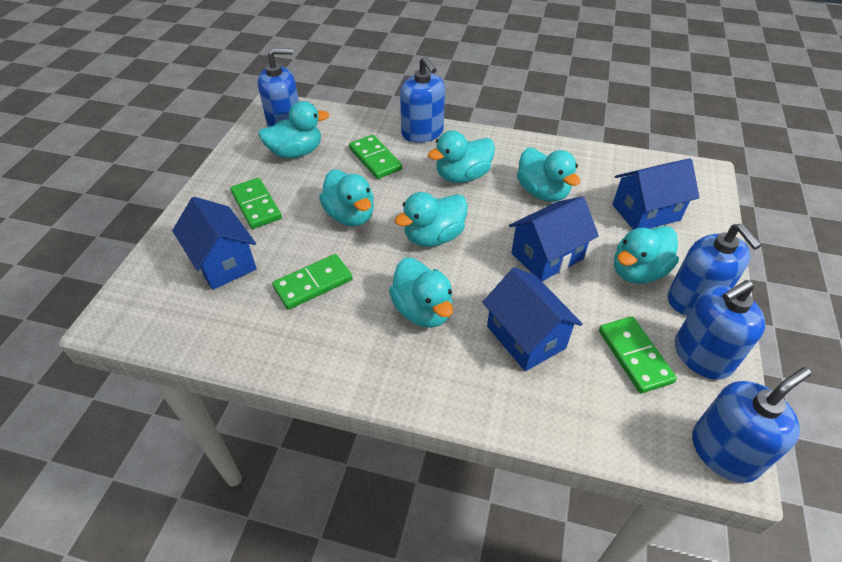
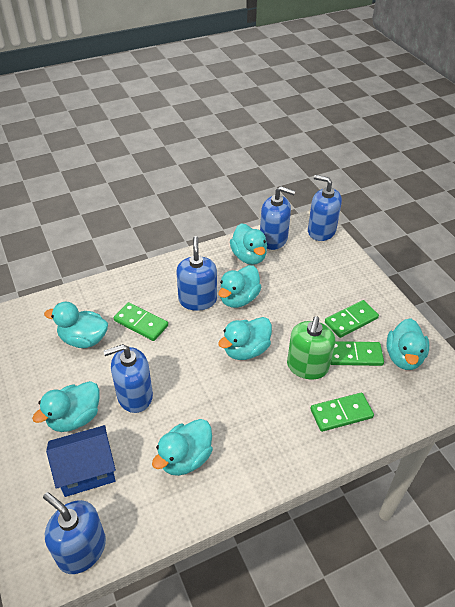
blue house: [172,197,257,290] [482,267,583,371] [509,196,599,281] [612,158,699,229] = 4 -> [46,425,116,497] = 1
green soap dispenser: none = 0 -> [287,316,335,379] = 1

